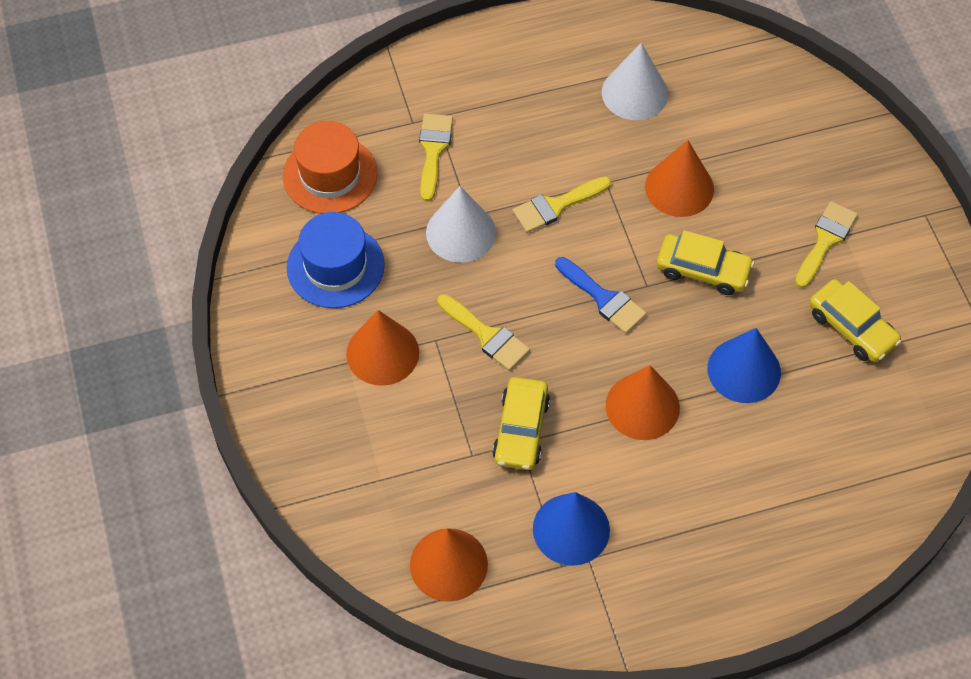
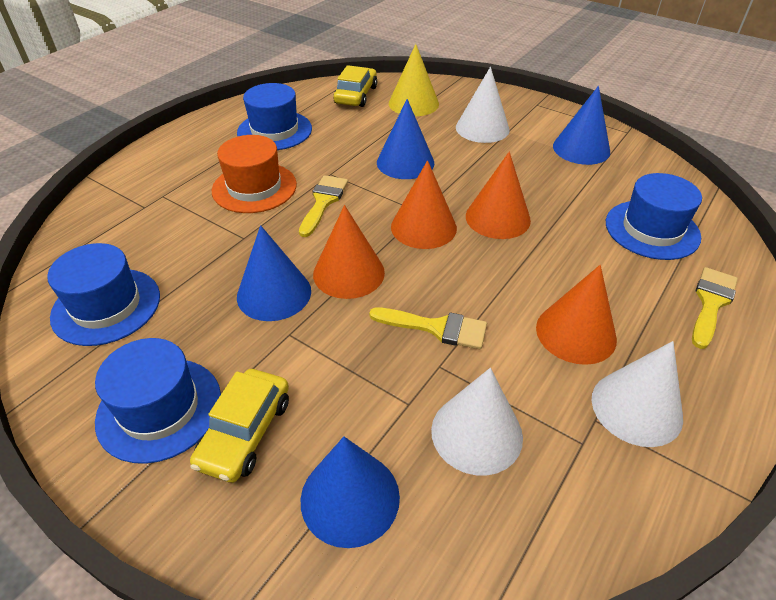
blue brush: [555,257,647,334] = 1 -> none = 0
blue cone: [533,492,610,566] [708,328,781,403] = 2 -> [237,225,311,321] [301,437,400,548] [377,99,434,179] [553,86,610,165] = 4
blue hat: [287,212,385,308] = 1 -> [47,243,160,346] [95,338,221,464] [237,83,312,150] [606,173,702,260] = 4
white cone: [426,186,496,263] [602,43,668,120] = 2 -> [431,368,523,476] [456,67,509,143] [592,341,683,447] = 3
yellow brush: [419,114,453,202] [438,294,530,371] [513,177,611,233] [795,201,858,288] = 4 -> [299,175,348,237] [369,307,487,349] [692,267,738,349] = 3
yellow car: [492,377,550,470] [656,230,754,295] [809,279,902,362] = 3 -> [190,369,289,483] [333,65,377,107] = 2
yellow cone: none = 0 -> [389,44,439,116] = 1

